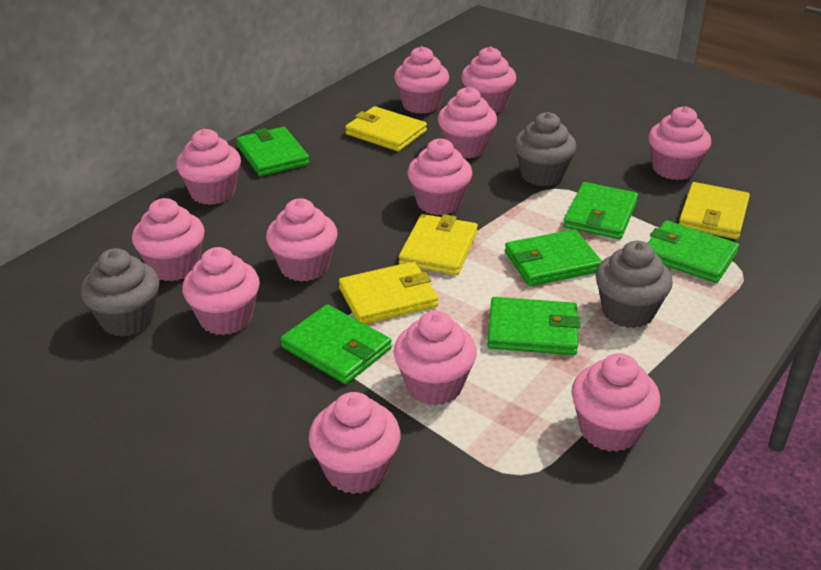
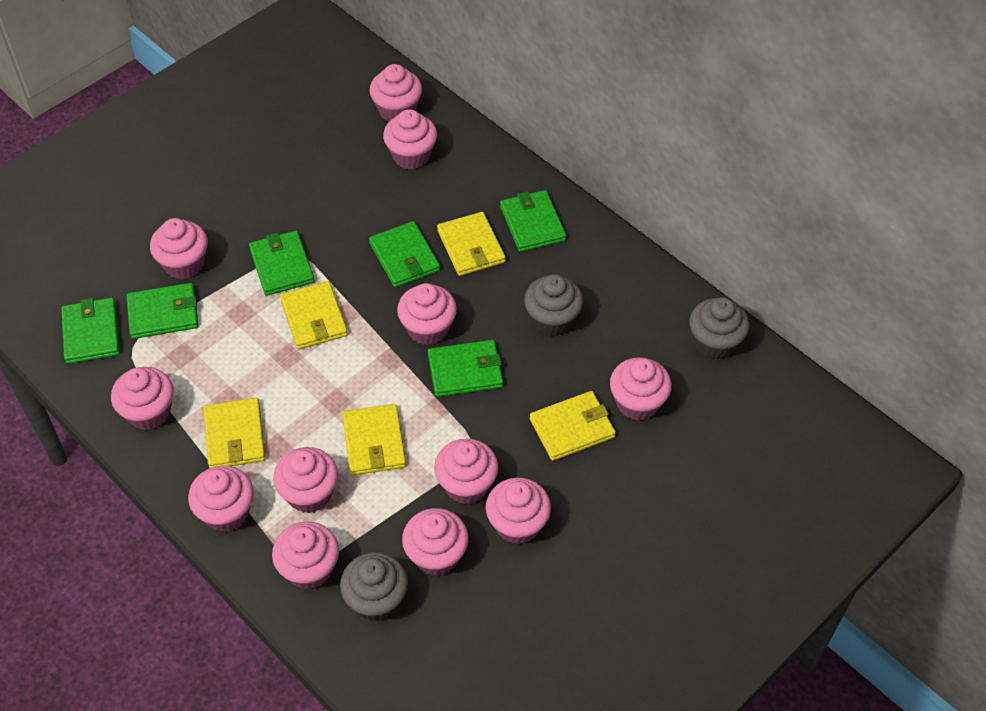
yellow wallet: [339,261,438,324] [345,106,427,152] [399,214,478,275] [679,182,750,239] = 4 -> [204,398,265,468] [280,281,348,349] [342,404,406,475] [437,212,506,276] [530,391,616,461] = 5

